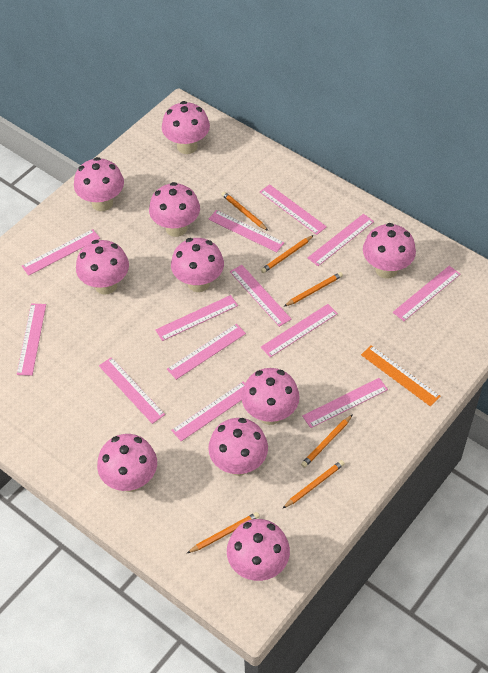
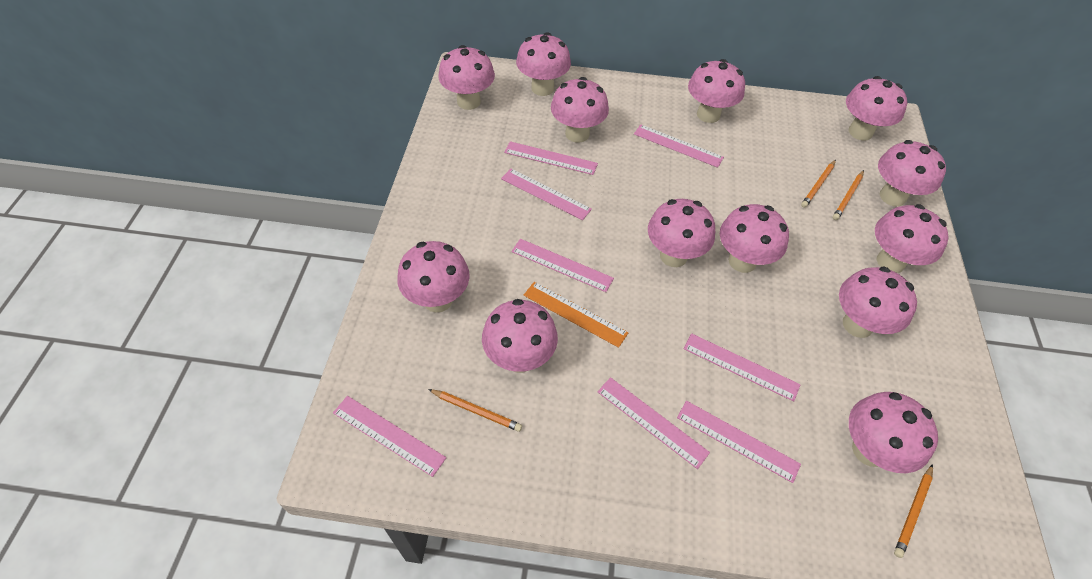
orange pencil: [187,512,260,553] [221,191,268,231] [261,235,314,273] [282,460,345,509] [284,272,343,306] [301,414,353,468] = 6 -> [428,389,522,432] [801,160,836,208] [833,170,864,220] [894,464,933,558] = 4
pink mushroom: [74,157,124,211] [76,240,129,295] [97,434,157,492] [149,182,200,237] [162,101,210,154] [171,238,224,292] [208,418,268,476] [227,519,290,581] [241,368,299,425] [363,223,416,278] = 10 -> [397,241,470,313] [438,45,495,110] [482,299,558,373] [516,32,571,96] [551,77,609,143] [648,199,715,267] [688,59,745,123] [720,204,789,273] [839,267,917,338] [846,76,908,140] [849,392,938,473] [875,204,949,273] [878,140,946,207] = 13
pink ruler: [17,304,46,376] [22,229,100,276] [99,357,165,424] [155,295,238,341] [167,324,246,380] [171,381,245,441] [208,210,285,252] [230,265,291,327] [260,184,327,235] [261,304,338,357] [302,378,388,428] [308,214,374,266] [393,266,461,321] = 13 -> [333,396,446,477] [501,169,592,220] [504,141,598,175] [511,239,614,292] [598,377,710,469] [634,125,724,168] [677,401,801,483] [684,333,800,402] = 8

